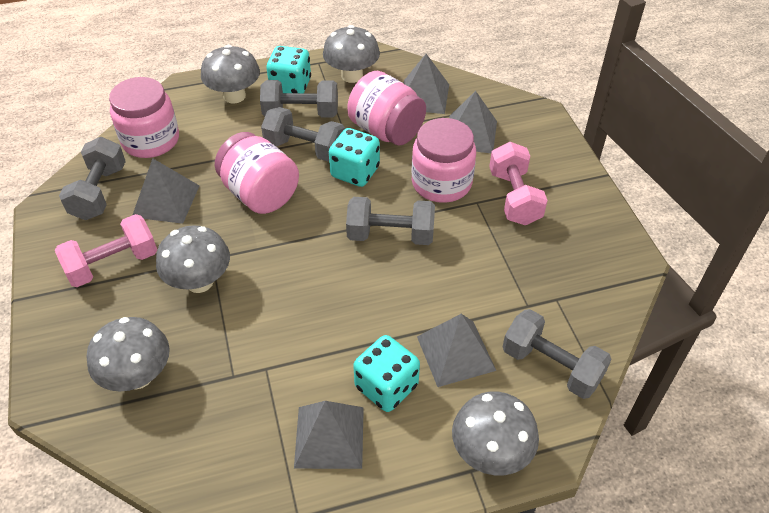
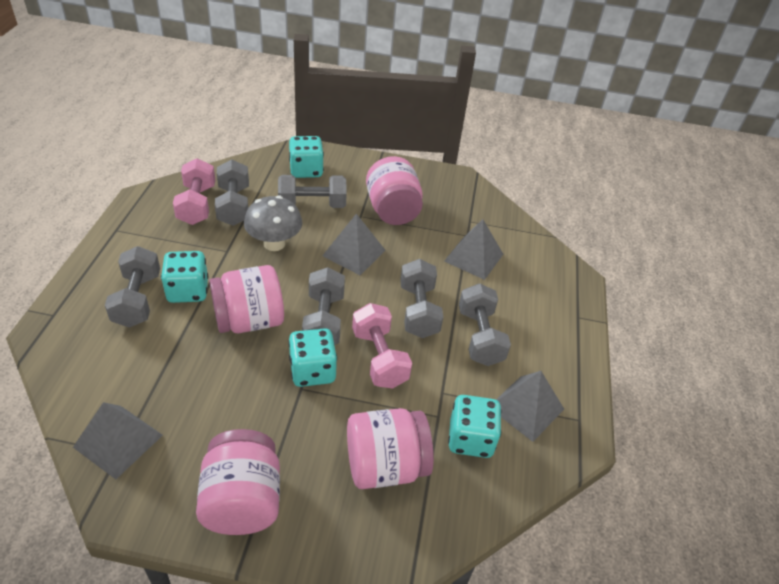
grey dumbbell: [59,137,126,220] [260,80,338,118] [261,107,345,162] [346,197,435,245] [503,309,612,399] = 5 -> [105,246,160,328] [215,159,249,226] [278,175,347,208] [302,267,345,345] [400,259,443,338] [459,283,511,366] = 6
grey mushroom: [87,317,170,392] [156,225,230,293] [201,45,260,103] [323,25,380,83] [452,392,539,475] = 5 -> [244,196,302,251] = 1
grey pyramid: [133,158,199,224] [294,401,364,469] [404,54,449,114] [417,314,496,387] [449,91,497,153] = 5 -> [73,402,163,479] [322,214,385,275] [444,219,503,280] [496,371,564,442] = 4
turquoise dice: [267,46,311,93] [329,128,380,187] [353,335,420,412] = 3 -> [161,251,208,303] [288,328,337,387] [289,136,324,178] [448,395,501,458] = 4

